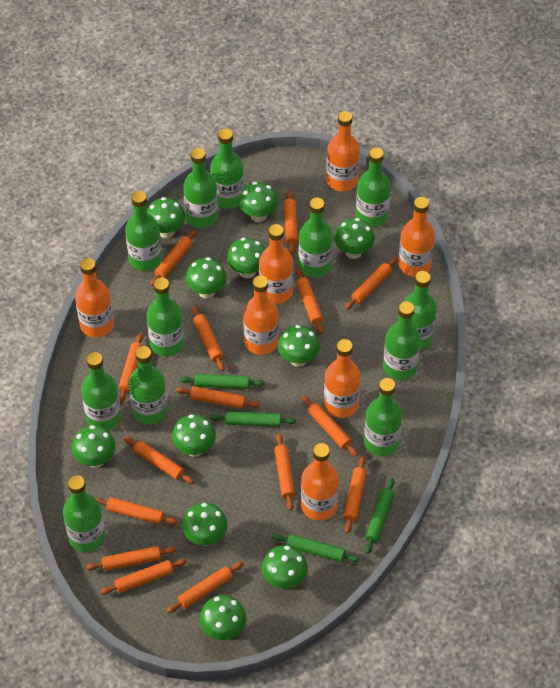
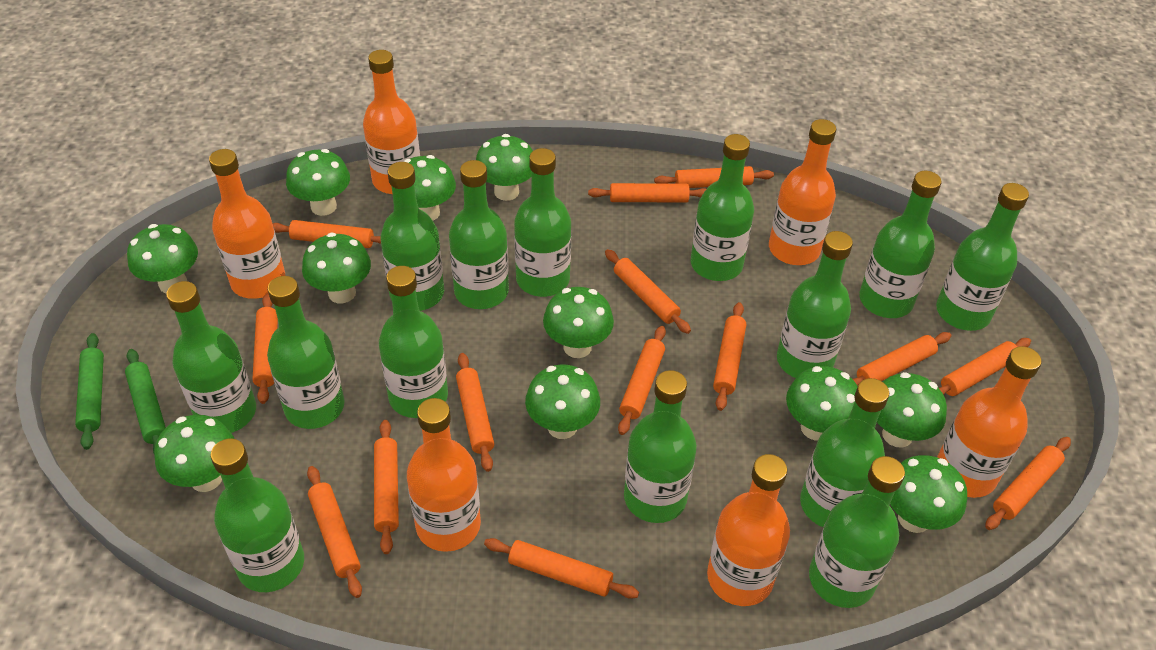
green bottle: [63,475,105,552] [81,352,121,430] [125,191,162,271] [129,346,168,425] [147,277,184,357] [184,148,218,228] [210,129,244,209] [299,198,333,277] [356,148,391,228] [364,378,403,456] [383,301,421,381] [404,271,437,350] = 12 -> [166,281,256,433] [210,438,304,592] [267,276,345,429] [379,266,448,418] [380,162,444,311] [449,160,509,309] [514,148,571,297] [624,370,697,523] [691,134,754,281] [777,231,853,378] [800,378,889,527] [809,456,905,608] [859,171,942,318] [936,183,1029,331] = 14
green rolling pin: [180,374,265,389] [210,411,296,427] [272,534,360,562] [365,478,395,554] = 4 -> [75,333,104,450] [125,349,166,454] = 2
orange bottle: [75,258,114,338] [243,276,279,355] [259,224,294,304] [301,443,339,521] [324,339,361,418] [326,111,360,191] [398,197,435,277] = 7 -> [209,149,285,299] [363,50,420,194] [407,398,481,552] [707,454,790,606] [769,119,836,265] [937,346,1042,498] = 6
orange rolling pin: [86,546,176,571] [95,497,178,525] [100,559,187,595] [119,332,143,403] [124,436,194,484] [150,230,197,286] [166,562,244,613] [176,386,260,409] [192,306,225,371] [274,434,295,511] [284,190,298,254] [296,268,324,334] [302,396,358,456] [344,456,367,534] [345,257,398,310] = 15 -> [252,293,278,404] [272,220,381,248] [307,466,362,598] [374,420,399,554] [456,353,494,472] [484,538,639,599] [588,183,706,202] [605,249,691,334] [618,326,666,435] [654,166,774,188] [713,302,746,411] [853,332,951,386] [939,338,1031,396] [985,437,1071,530] = 14

